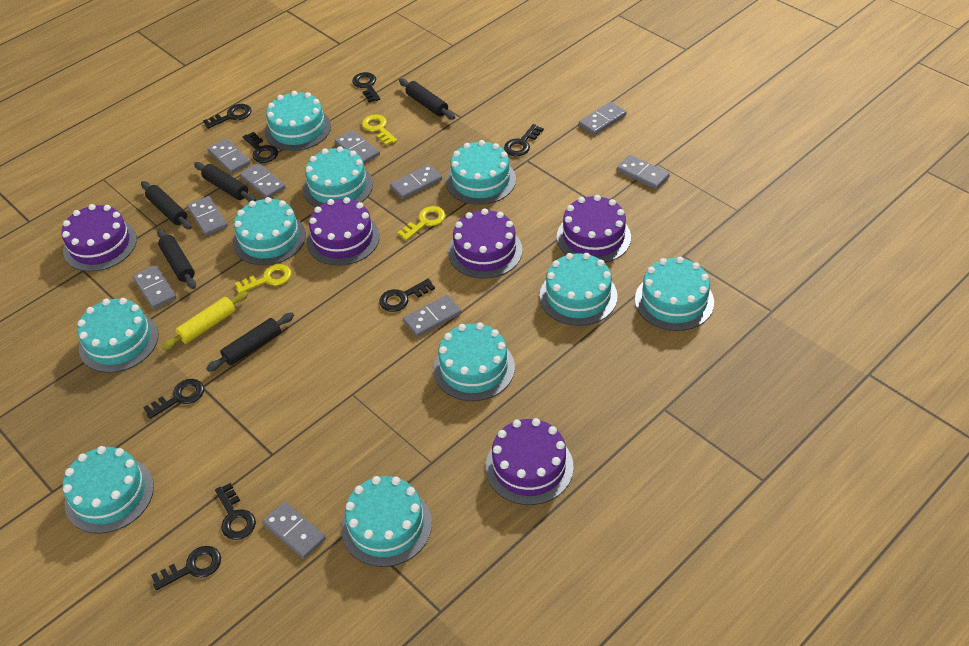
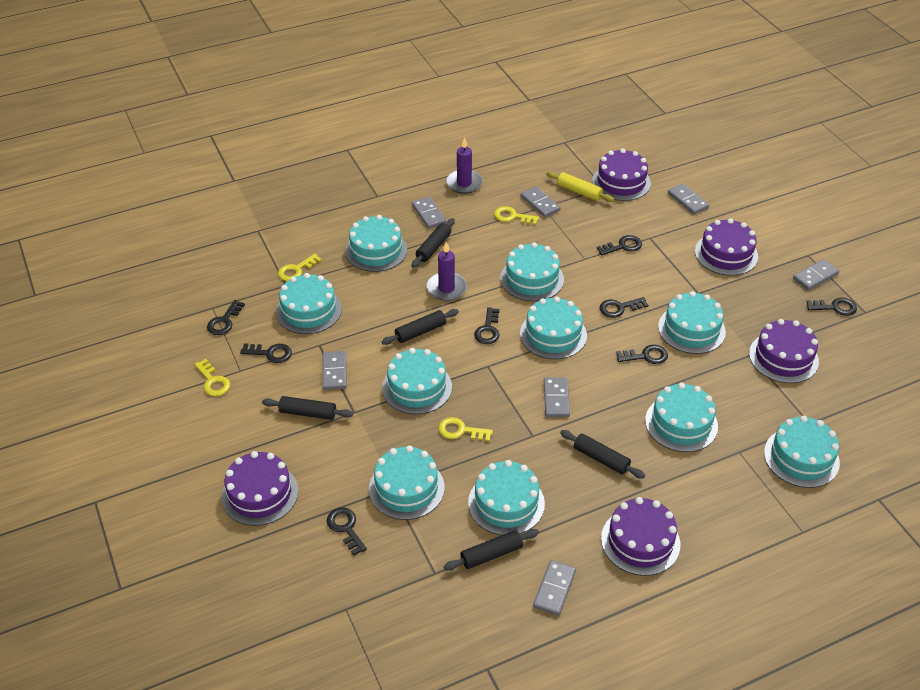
grey domino: [133,265,176,309] [187,196,228,236] [208,138,250,174] [240,163,286,198] [262,502,326,559] [335,130,380,164] [390,164,442,199] [403,295,462,337] [579,102,626,135] [617,155,670,189] = 10 -> [322,351,347,390] [412,197,447,229] [521,186,561,217] [533,560,576,616] [544,378,570,417] [668,184,709,215] [793,259,839,290] = 7
purple candle: none = 0 -> [427,242,467,301] [446,137,483,194] = 2
yellow key: [235,264,292,293] [362,114,397,146] [397,206,446,241] = 3 -> [194,359,230,396] [278,253,322,281] [438,417,493,442] [494,206,539,225] = 4

